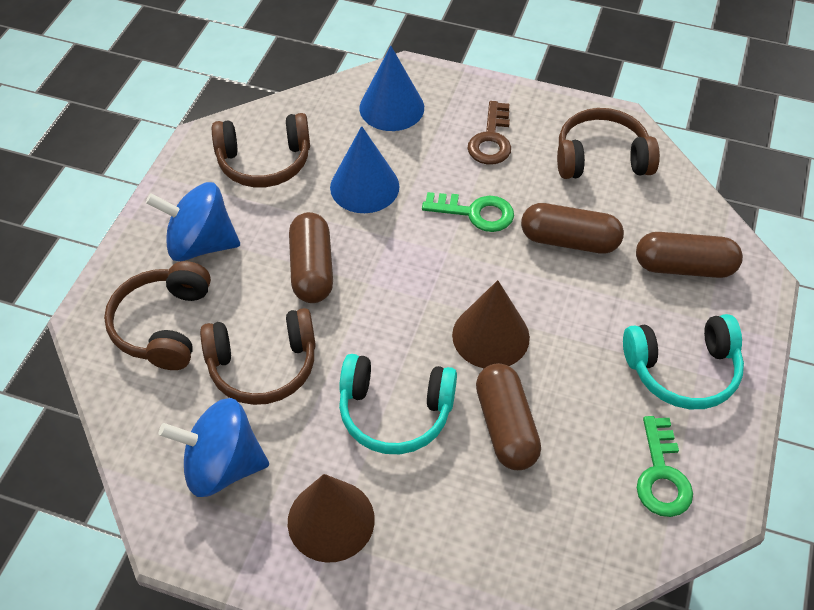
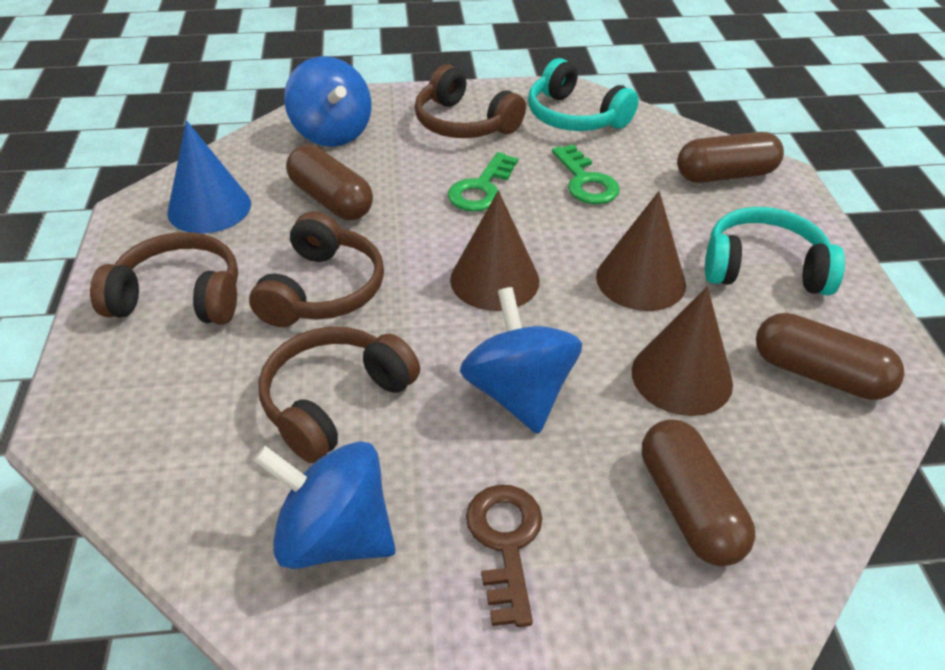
blue cone: [330,126,399,213] [359,46,424,131] = 2 -> [167,120,251,234] = 1
blue spinning top: [146,182,240,261] [159,398,269,497] = 2 -> [253,441,396,569] [284,56,371,147] [460,287,582,434] = 3
brown cone: [288,474,375,562] [452,280,530,368] = 2 -> [450,191,539,311] [596,191,686,311] [632,287,733,416] = 3

